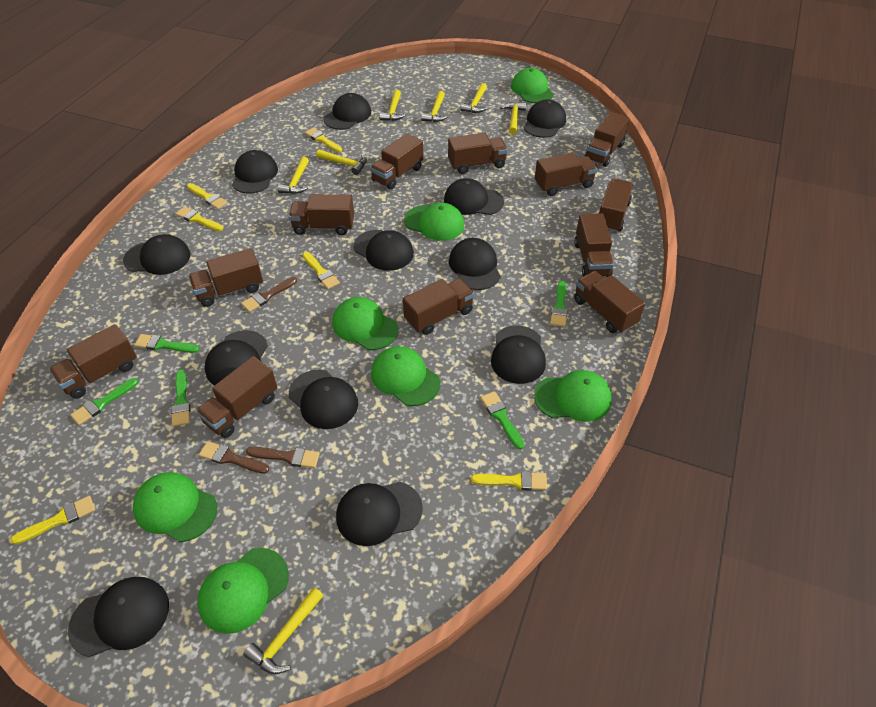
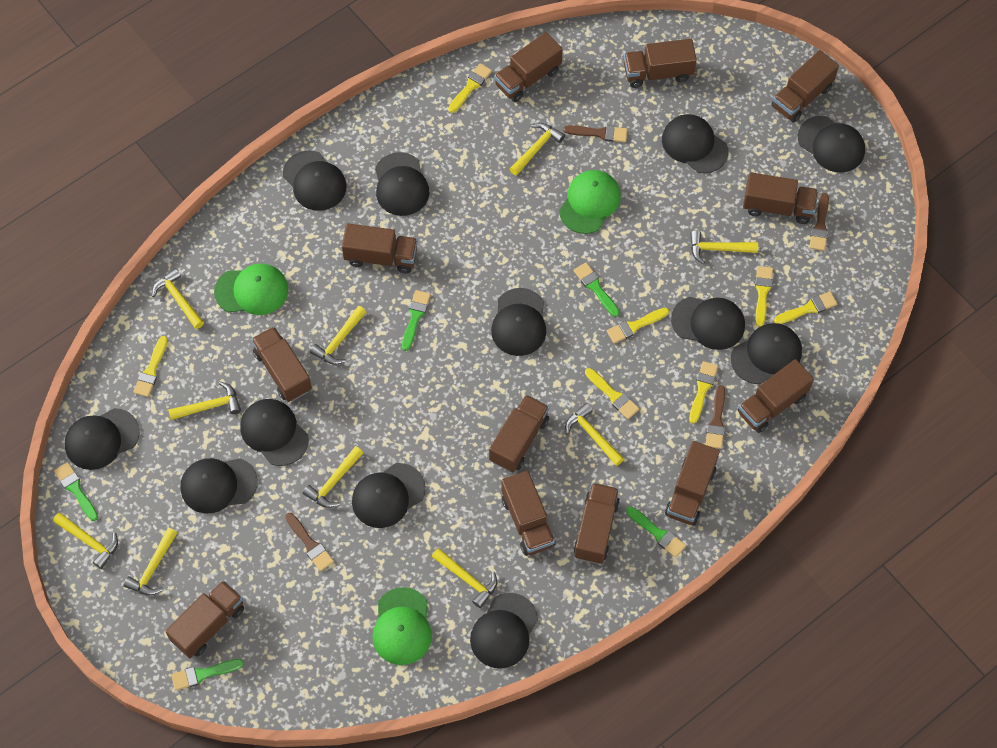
brown brush: [199,441,269,474] [241,277,297,312] [246,447,320,468] = 3 -> [285,513,334,571] [563,125,628,142] [706,385,725,449] [809,193,829,251] = 4
green cap: [133,472,217,542] [197,548,289,634] [332,297,398,350] [371,346,440,406] [404,203,464,241] [511,68,553,103] [534,370,612,422] = 7 -> [214,263,288,315] [373,587,432,665] [559,170,621,234] = 3
yellow brush: [11,496,95,544] [176,207,223,231] [187,183,228,209] [303,252,340,289] [305,128,342,152] [471,471,547,490] = 6 -> [133,336,168,397] [448,63,492,113] [585,368,639,419] [607,308,669,344] [689,361,718,424] [755,266,773,327] [774,291,837,324] = 7
yellow hammer: [243,587,324,674] [277,157,309,194] [316,149,367,175] [379,90,406,121] [421,91,448,122] [460,83,487,113] [501,102,526,135] = 7 -> [53,513,118,569] [123,528,177,596] [152,268,204,329] [168,382,241,420] [303,446,363,508] [310,306,366,365] [432,548,497,608] [510,123,565,176] [565,403,624,466] [690,231,758,264] = 10

